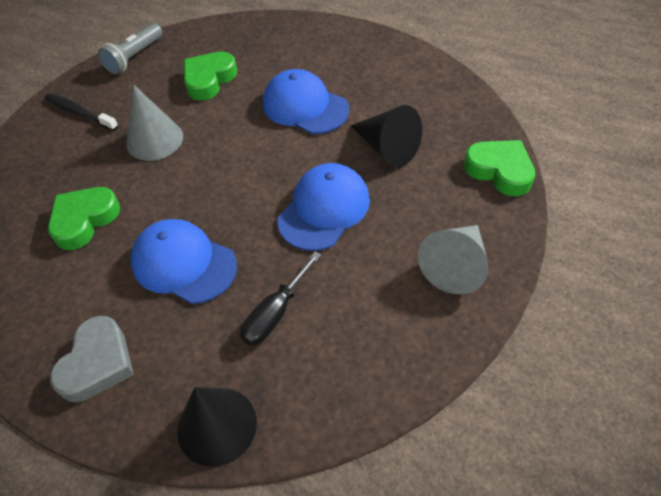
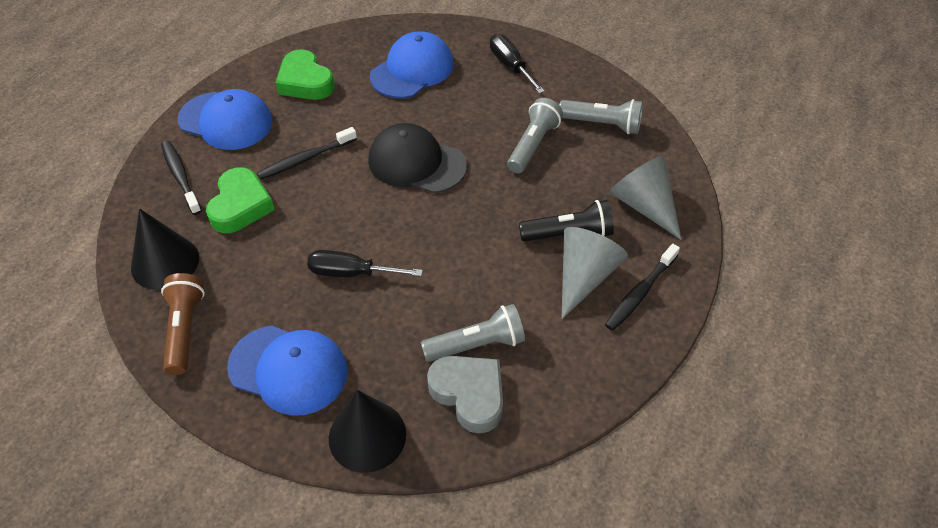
black cap: none = 0 -> [368,123,467,193] = 1
black flashlight: none = 0 -> [519,200,614,242] = 1
black screwdriver: [240,252,321,346] = 1 -> [307,250,423,277] [490,34,545,94] = 2
black toothbrush: [45,94,118,131] = 1 -> [161,140,202,215] [257,127,357,179] [605,244,680,331] = 3
brown flashlight: none = 0 -> [161,273,205,375] = 1
green heart: [48,187,120,250] [184,51,237,101] [464,140,536,196] = 3 -> [206,167,275,233] [276,49,335,100] = 2
grey flashlight: [98,23,163,74] = 1 -> [421,304,525,362] [507,98,563,173] [559,99,643,134] = 3

